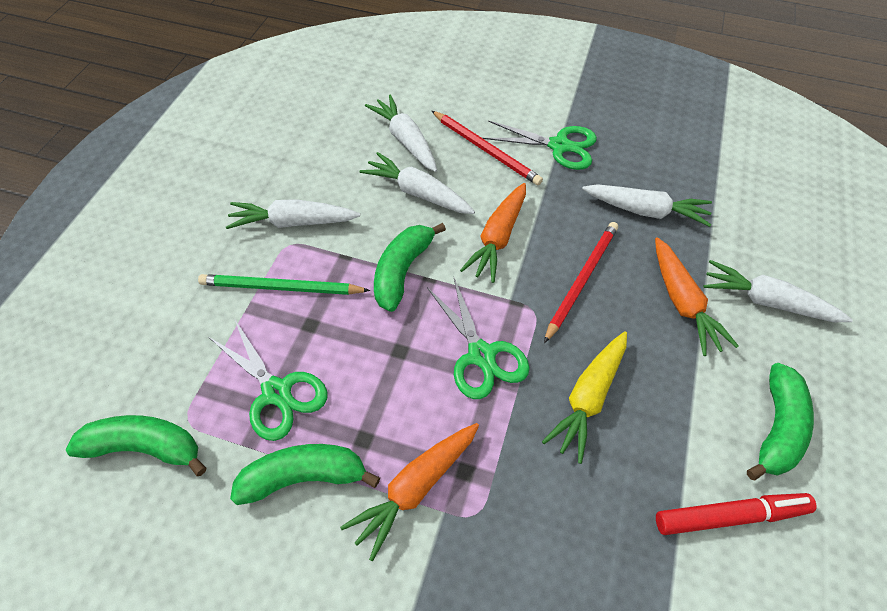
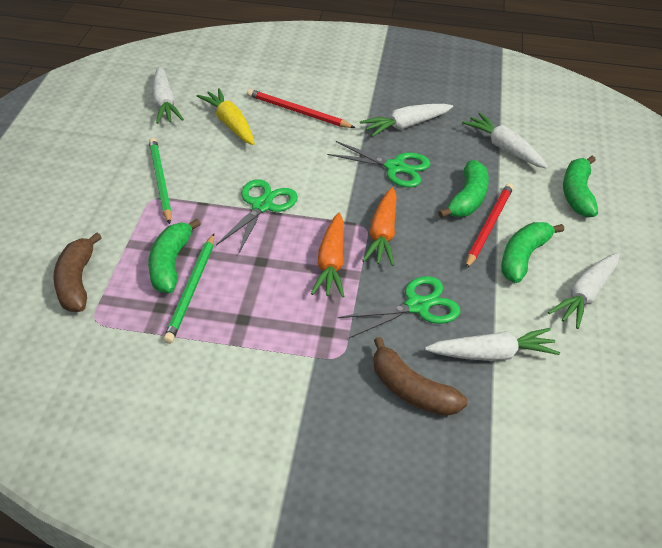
brown banana: none = 0 -> [53,232,102,312] [373,337,467,416] = 2
green pencil: [198,274,370,295] = 1 -> [149,138,172,224] [163,234,214,344] = 2
orange carrot: [340,423,479,562] [460,183,526,283] [655,237,739,356] = 3 -> [311,212,345,298] [362,187,397,266] = 2
red marker: [656,493,817,535] = 1 -> none = 0

